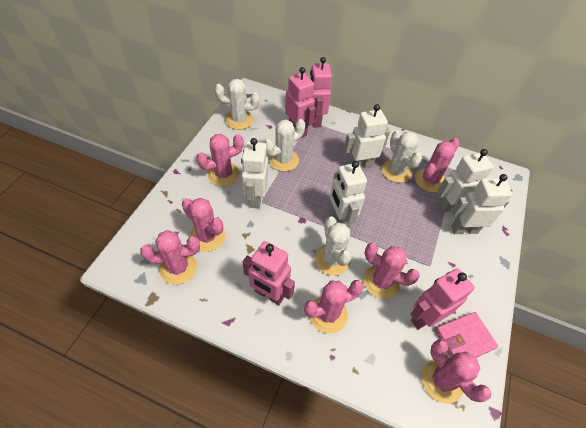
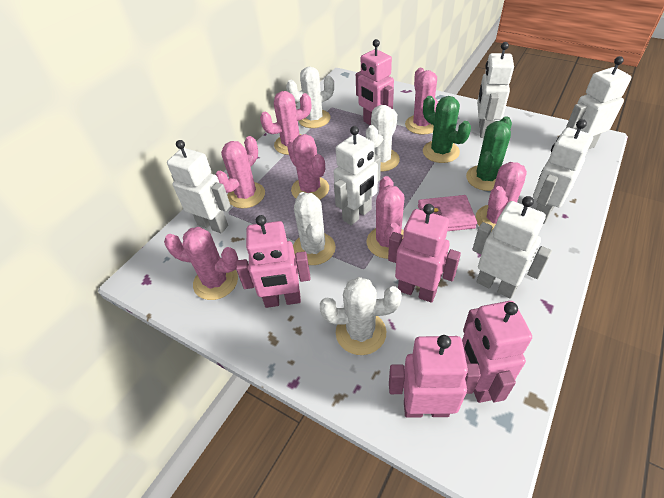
green cactus: none = 0 -> [423,96,471,163] [466,116,512,191] = 2
pink robot: [243,241,295,305] [285,67,316,138] [310,57,332,127] [411,268,475,330] = 4 -> [236,215,311,308] [356,39,394,125] [388,204,461,303] [389,335,481,418] [462,301,532,403] = 5
white robot: [241,138,268,209] [330,161,367,228] [344,104,390,168] [437,149,493,213] [451,174,512,234] = 5 -> [167,140,231,233] [334,126,381,225] [472,196,552,299] [477,42,514,138] [533,119,593,224] [566,56,631,149] = 6

